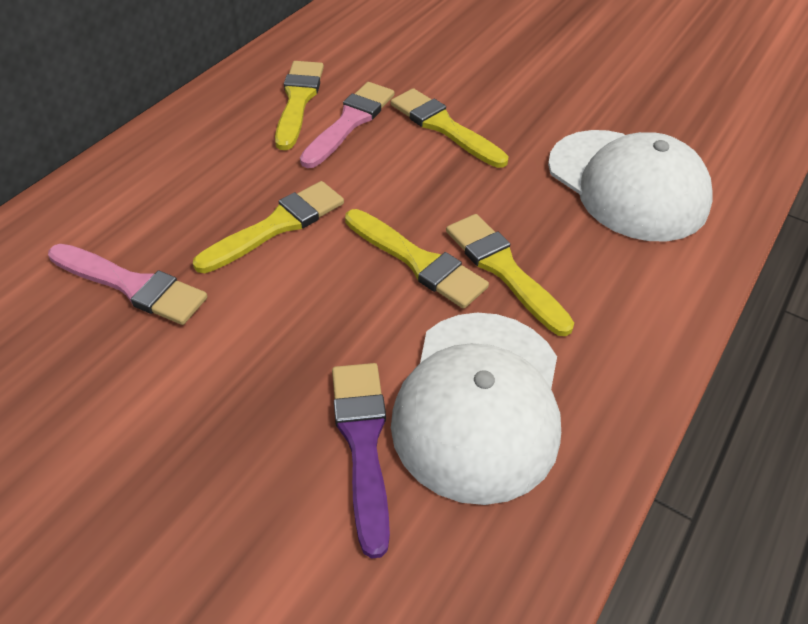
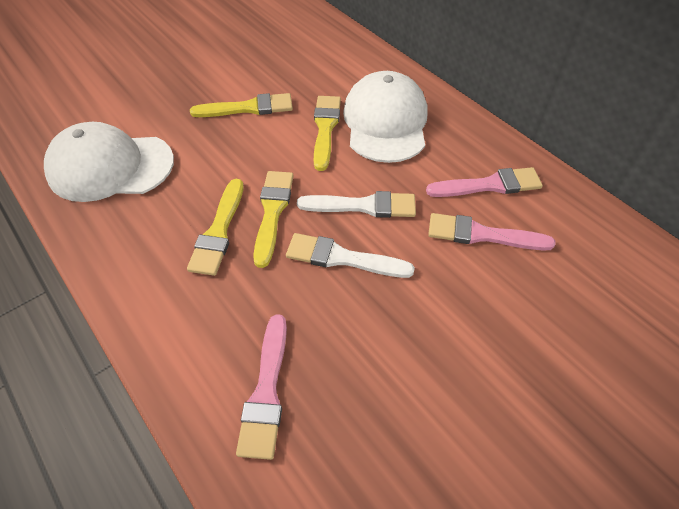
pink brush: [48,244,207,325] [300,82,395,168] = 2 -> [236,314,287,460] [426,167,543,197] [428,213,556,250] = 3
purple brush: [332,363,390,559] = 1 -> none = 0
white brush: none = 0 -> [286,233,415,278] [297,191,416,218] = 2
yellow brush: [193,181,344,273] [275,61,324,150] [345,209,489,309] [391,88,508,168] [446,214,574,336] = 5 -> [187,179,244,276] [190,93,293,117] [253,171,294,268] [314,96,341,171] = 4

